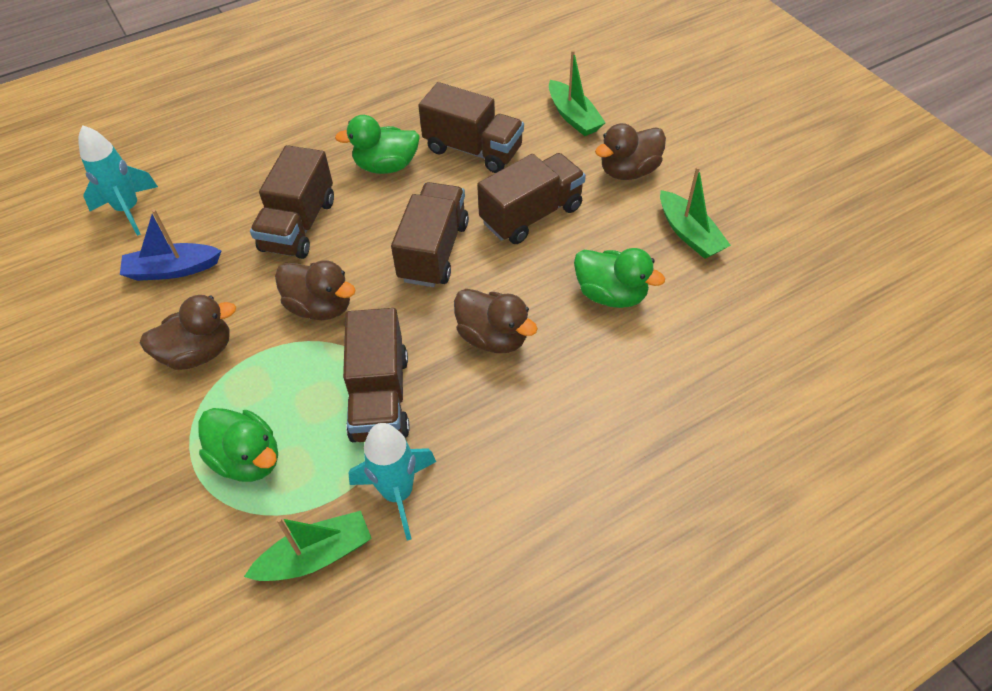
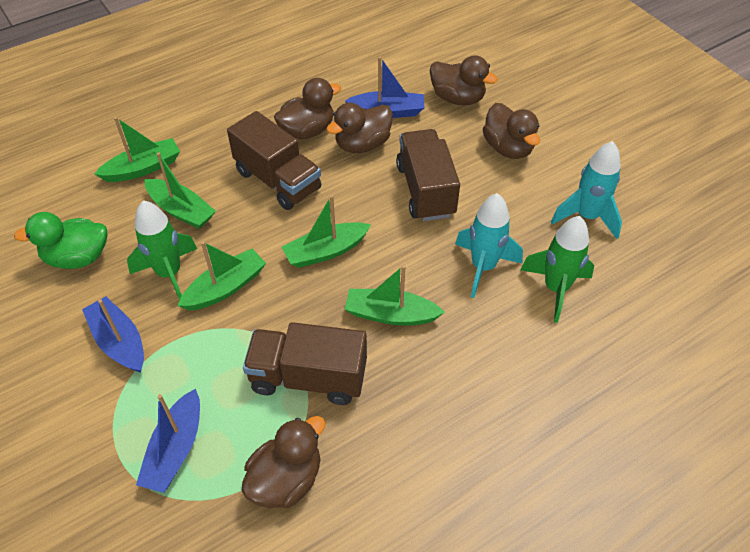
blue boat: [120,209,221,281] = 1 -> [82,296,144,373] [136,389,200,493] [345,57,424,118] = 3
brown duck: [140,295,236,370] [275,260,356,320] [454,289,538,353] [595,123,666,180] = 4 -> [242,416,326,508] [274,78,341,139] [326,103,393,153] [430,55,498,105] [483,103,540,159] = 5
brown truck: [250,145,334,259] [343,308,410,442] [391,182,469,287] [418,82,524,173] [477,153,586,244] = 5 -> [227,111,321,210] [243,322,367,405] [396,129,460,221] = 3
green boat: [244,511,372,581] [549,50,606,136] [660,166,731,259] = 3 -> [95,117,180,182] [144,152,216,229] [178,241,266,311] [282,195,371,268] [345,265,445,326] = 5
green duck: [198,408,278,482] [335,115,420,174] [574,248,665,308] = 3 -> [14,212,107,269] = 1
green rocket: none = 0 -> [127,200,197,300] [520,216,594,323] = 2

